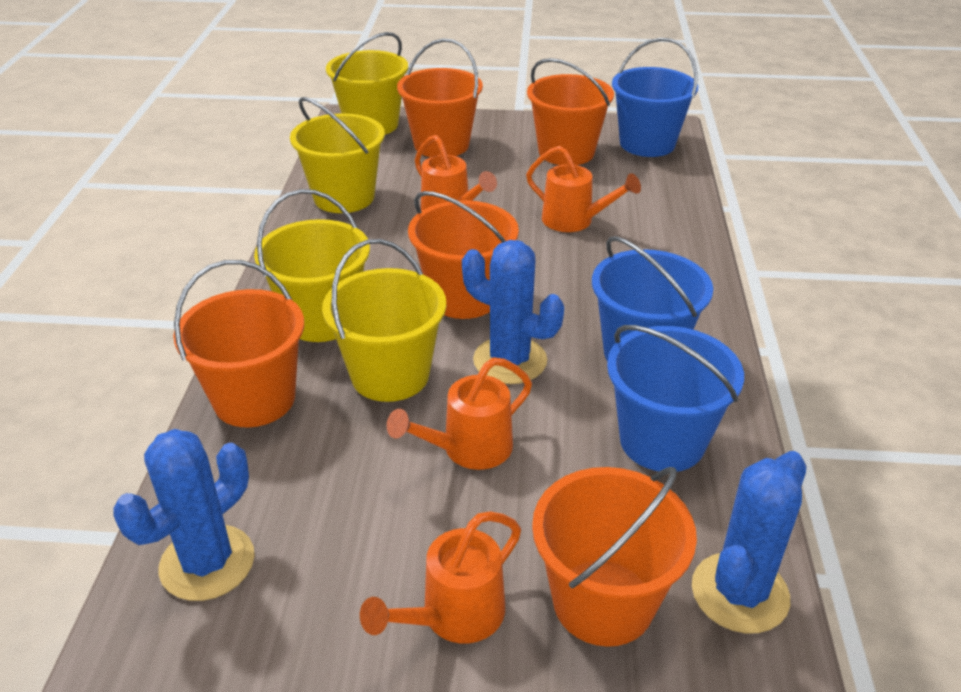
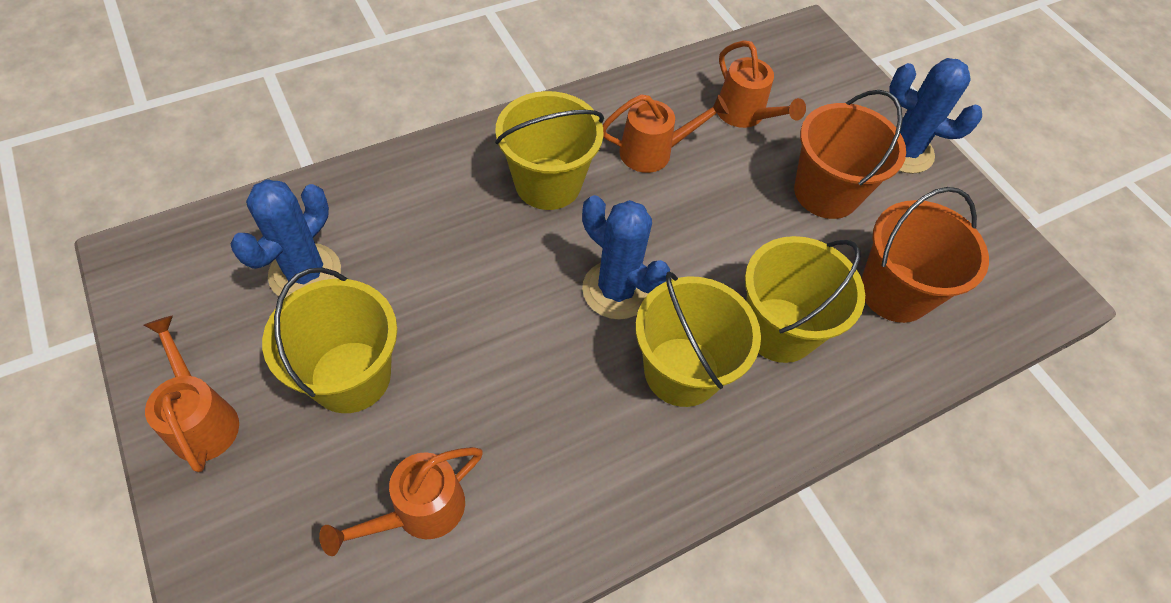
blue bucket: [592,236,713,362] [607,325,744,472] [612,38,698,157] = 3 -> none = 0
orange bucket: [173,260,304,427] [397,38,483,157] [408,191,519,319] [527,58,614,165] [532,467,697,647] = 5 -> [794,90,906,219] [861,187,989,323] = 2

